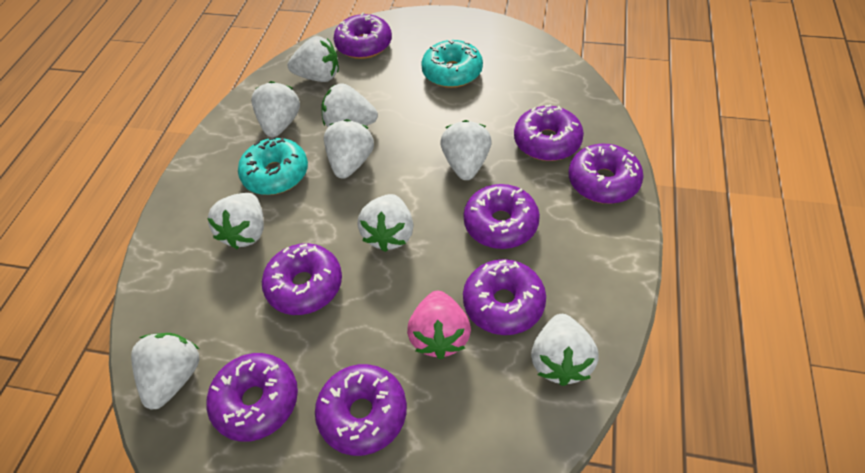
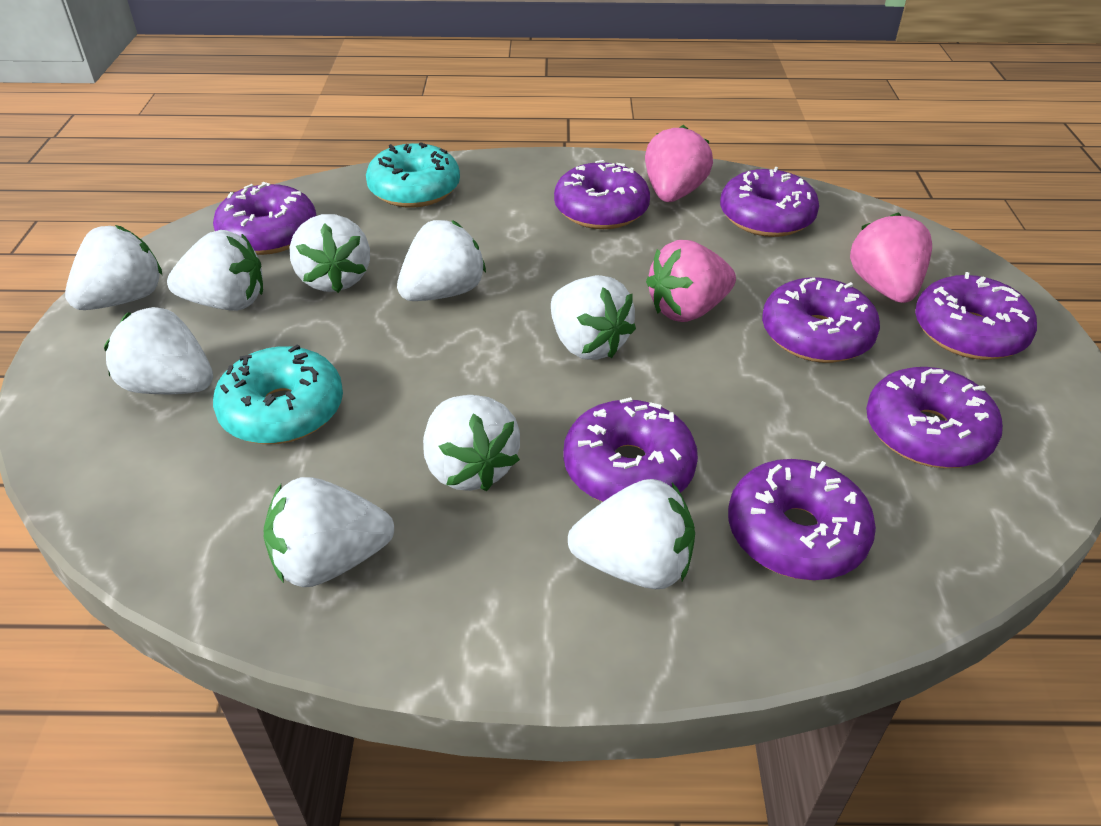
pink strawberry: [407,291,471,359] = 1 -> [645,125,713,202] [646,240,736,322] [850,212,932,303] = 3

